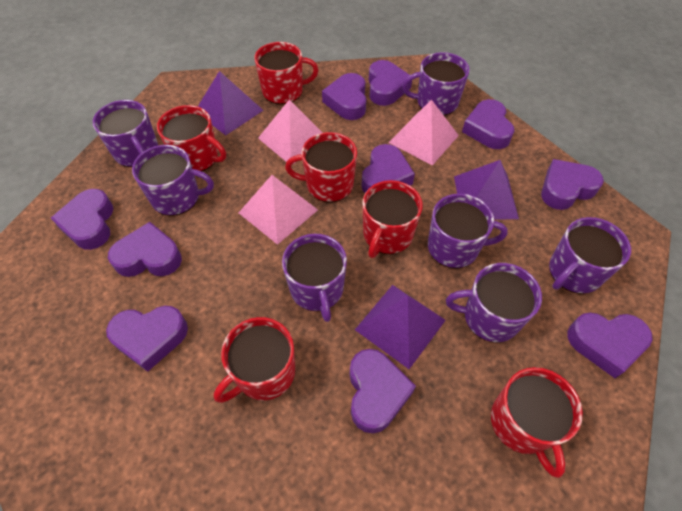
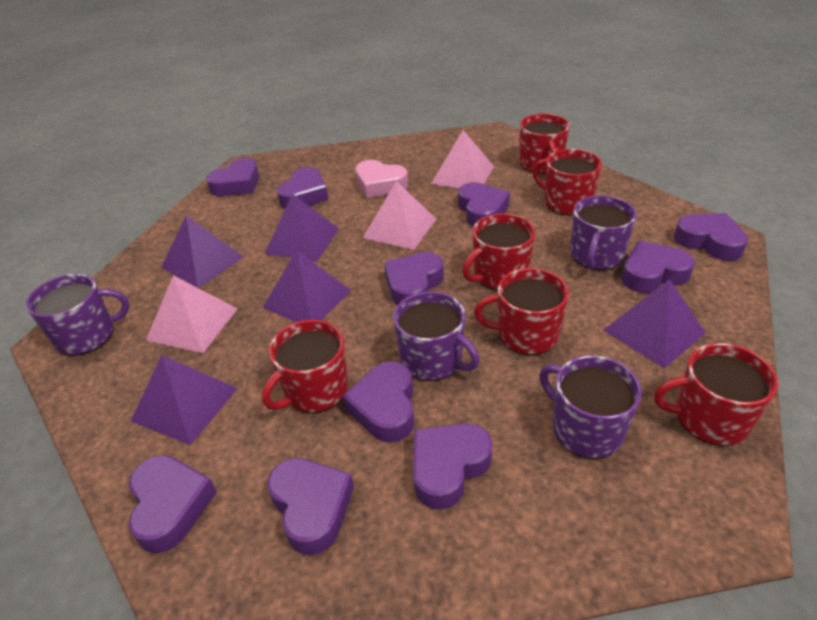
pink heart: none = 0 -> [355,160,408,198] = 1
purple mug: [93,100,158,167] [132,145,214,216] [282,234,347,322] [402,52,470,115] [428,193,508,268] [446,263,542,342] [549,217,631,294] = 7 -> [26,274,129,356] [393,291,480,381] [539,355,642,459] [570,195,637,270] = 4
purple pyramid: [198,71,264,135] [355,285,446,369] [454,160,519,220] = 3 -> [131,355,238,445] [161,215,244,288] [262,250,351,322] [264,194,339,262] [603,279,706,368] = 5

